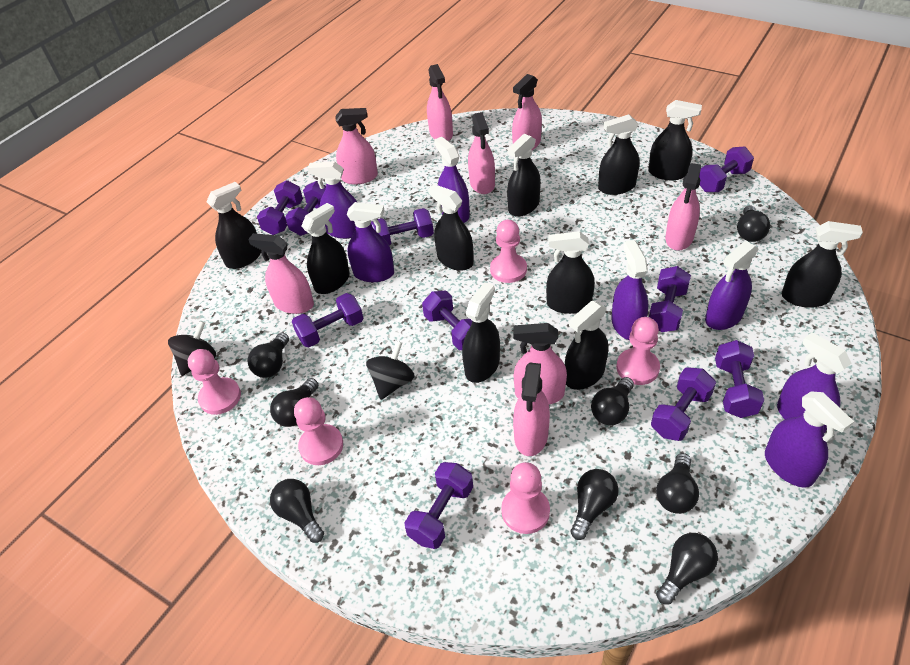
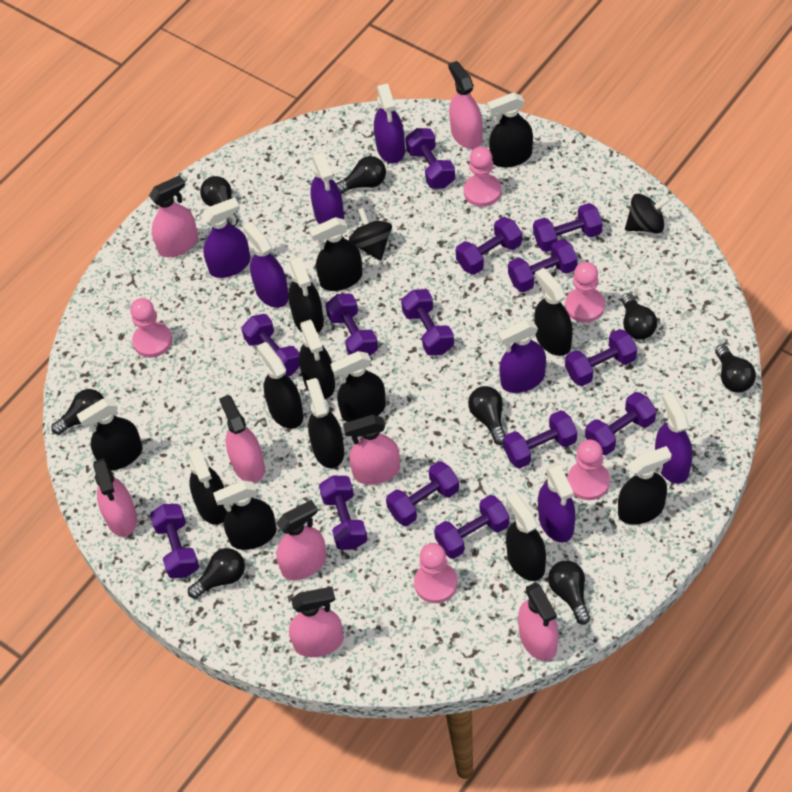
black spray bottle: [206,182,262,269] [302,203,350,294] [428,184,474,271] [462,282,500,383] [507,134,541,217] [546,231,595,314] [565,301,608,390] [598,114,640,195] [648,100,702,180] [782,221,863,308] = 10 -> [77,399,142,470] [188,446,227,525] [213,480,277,550] [257,342,304,429] [288,256,324,333] [299,320,335,399] [306,378,344,468] [309,217,363,291] [331,351,386,422] [487,92,533,168] [506,492,546,581] [534,268,572,356] [618,446,672,525] = 13
purple dumbbell: [257,180,303,235] [285,181,326,236] [292,293,363,347] [371,208,434,246] [404,462,473,549] [422,291,472,350] [649,266,691,332] [651,367,716,441] [699,146,754,192] [715,340,764,418] = 10 -> [150,504,199,578] [242,314,300,376] [319,476,368,550] [325,294,378,356] [386,461,459,526] [401,289,454,356] [406,128,455,189] [434,495,509,559] [456,217,522,275] [503,410,577,469] [508,239,578,292] [533,203,602,252] [565,329,637,386] [585,392,656,455] = 14

